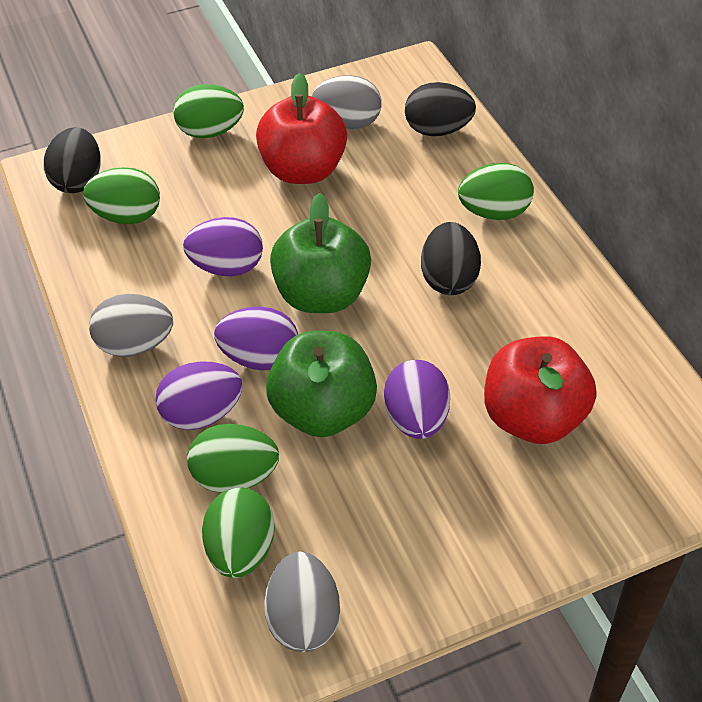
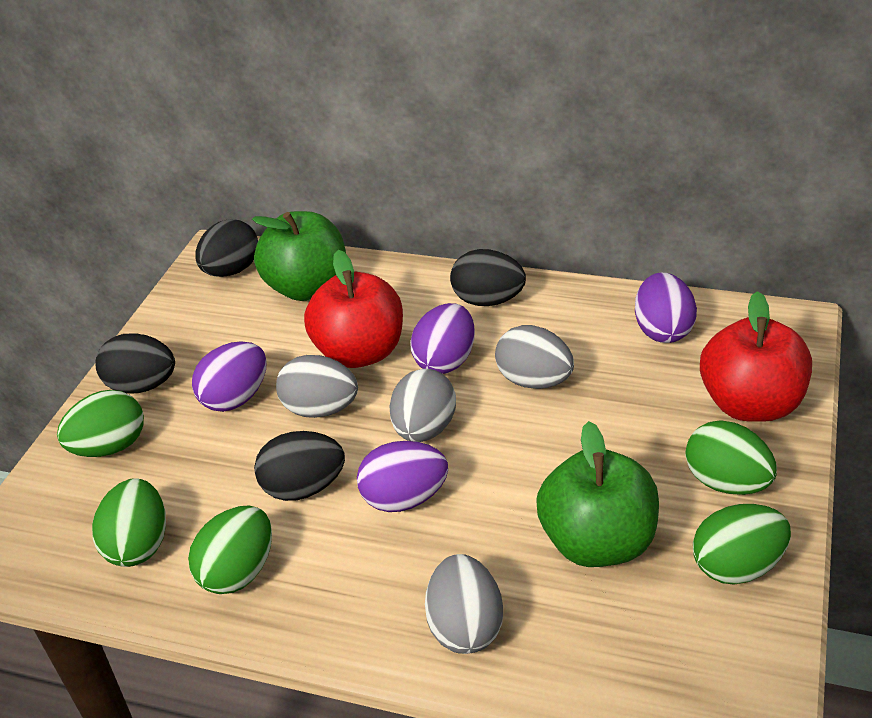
black egg: [44,127,101,193] [405,82,476,136] [421,222,481,295] = 3 -> [95,333,175,393] [195,219,258,277] [254,431,345,501] [450,249,526,306] = 4
grey egg: [89,294,173,357] [264,552,340,652] [312,75,382,129] = 3 -> [276,355,358,418] [389,369,456,442] [425,554,503,654] [495,325,574,389] = 4

